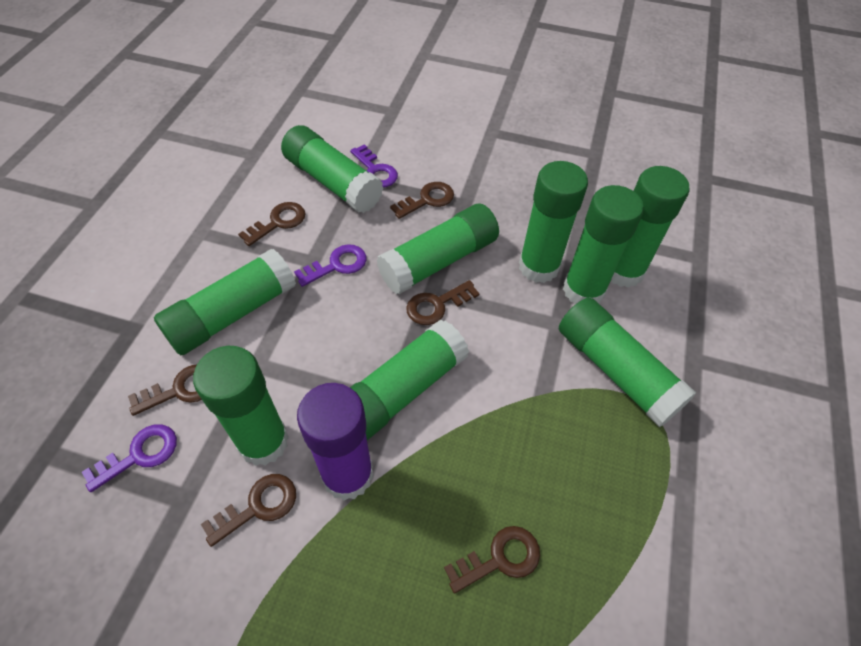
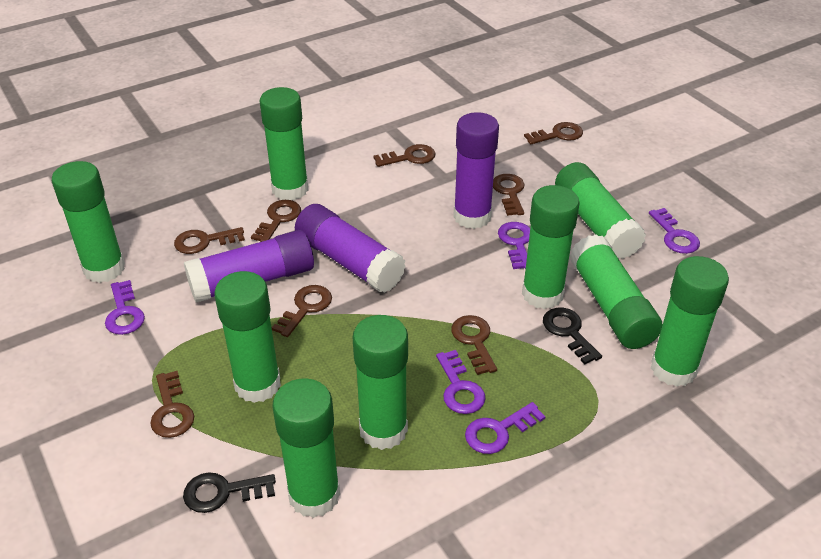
black key: none = 0 -> [183,472,276,513] [543,308,602,364] = 2
brown key: [128,364,202,416] [201,474,296,547] [238,202,306,246] [390,182,454,219] [406,280,480,325] [444,526,540,593] = 6 -> [150,371,194,438] [174,227,245,254] [251,200,301,242] [272,285,332,337] [373,144,436,167] [451,315,497,375] [493,174,525,216] [524,122,583,145] = 8
purple glue stick: [297,383,373,501] = 1 -> [184,230,314,303] [295,204,406,293] [453,112,499,229] = 3
purple key: [82,424,177,492] [294,244,367,287] [350,144,398,188] = 3 -> [105,280,145,335] [436,350,486,414] [465,402,546,454] [498,222,530,269] [649,208,700,254] = 5

